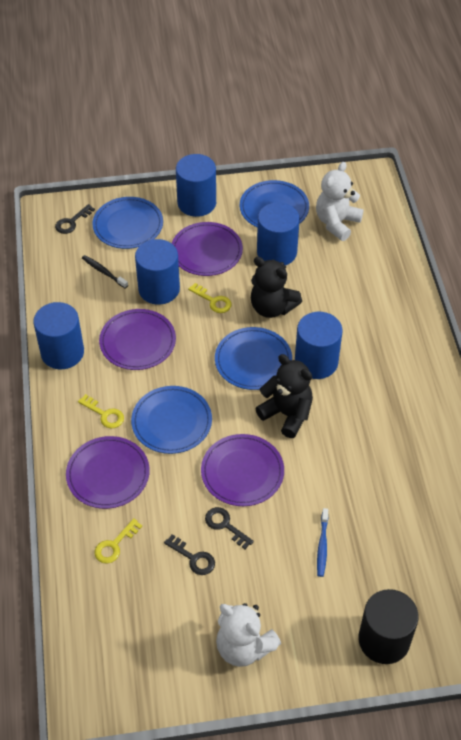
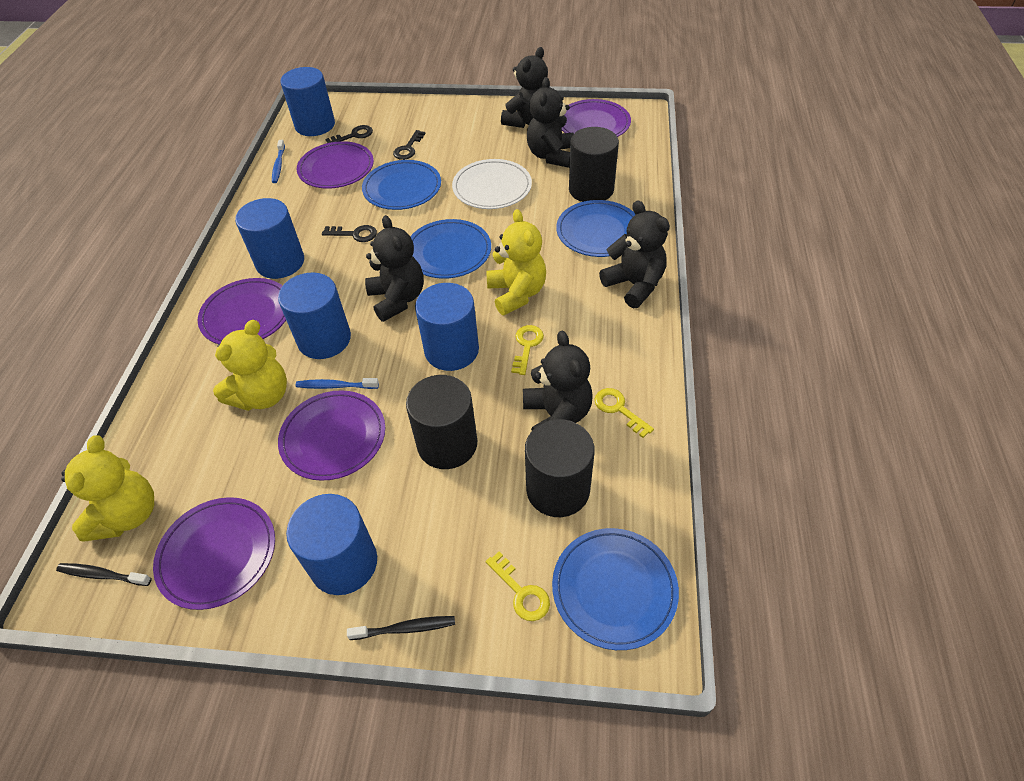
black cylinder: [358,589,419,664] = 1 -> [406,375,477,469] [525,419,595,517] [569,127,619,202] = 3
black teddy bear: [251,257,302,318] [255,354,313,438] = 2 -> [365,215,424,322] [501,47,548,128] [523,330,593,430] [527,77,574,168] [599,201,670,308] = 5
black toothbrush: [82,255,128,288] = 1 -> [56,563,152,586] [347,616,455,640] = 2
blue toothbrush: [317,508,328,577] = 1 -> [272,140,285,183] [296,378,379,389] = 2
purple plate: [66,436,150,509] [99,309,176,370] [172,222,243,276] [201,434,284,506] = 4 -> [153,497,275,610] [198,278,286,344] [278,390,385,481] [297,141,374,189] [562,99,631,137] = 5
white plate: none = 0 -> [452,159,532,209] = 1
white teddy bear: [216,603,281,667] [316,162,364,241] = 2 -> none = 0
yellow teddy bear: none = 0 -> [61,435,154,542] [213,320,287,411] [486,209,546,315] = 3

